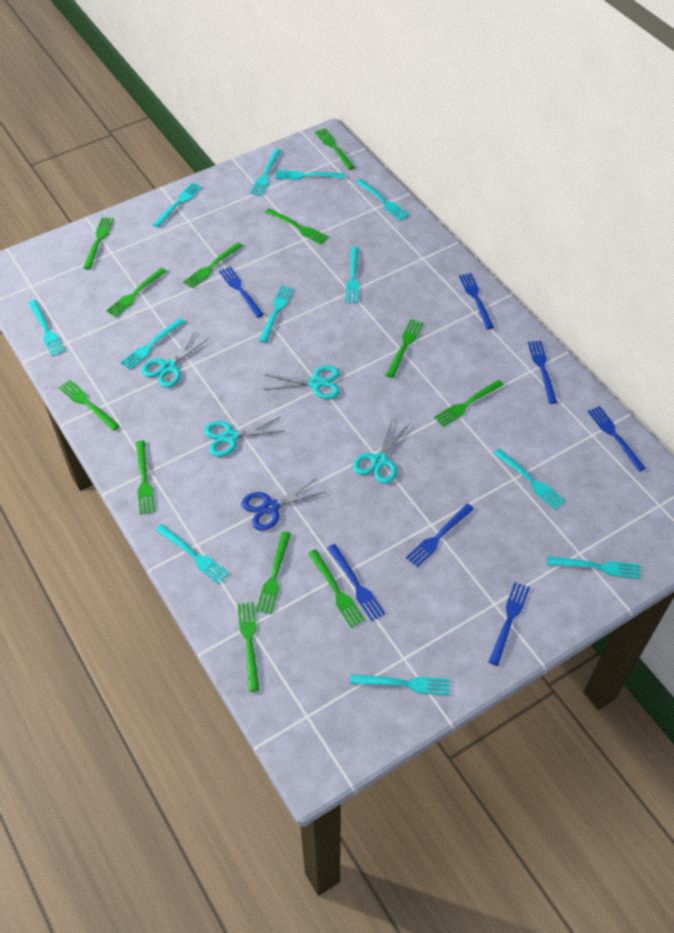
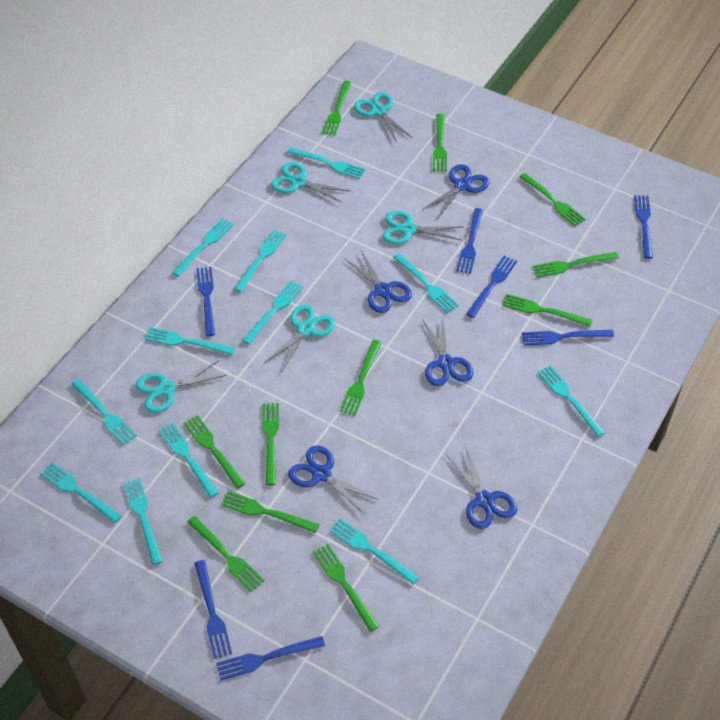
blue scissors: [242,478,326,531] = 1 -> [288,446,379,515] [344,250,412,313] [422,164,490,218] [422,315,473,386] [446,448,517,529] = 5
green fork: [58,379,119,431] [83,217,114,269] [106,268,167,317] [136,440,155,514] [183,242,243,289] [238,602,259,692] [256,531,291,614] [265,209,329,244] [308,549,365,628] [315,128,355,170] [386,319,423,378] [434,380,504,427] = 12 -> [183,415,246,489] [187,516,264,592] [221,491,319,533] [262,403,279,485] [313,544,379,632] [322,81,351,136] [340,340,382,416] [433,113,447,172] [502,294,592,327] [520,173,586,226] [532,252,619,278] = 11
turquoise scissors: [141,332,209,388] [204,417,285,457] [264,365,340,399] [353,417,410,484] = 4 -> [136,360,227,413] [264,304,335,373] [271,162,350,203] [354,92,413,143] [383,211,464,244] = 5

